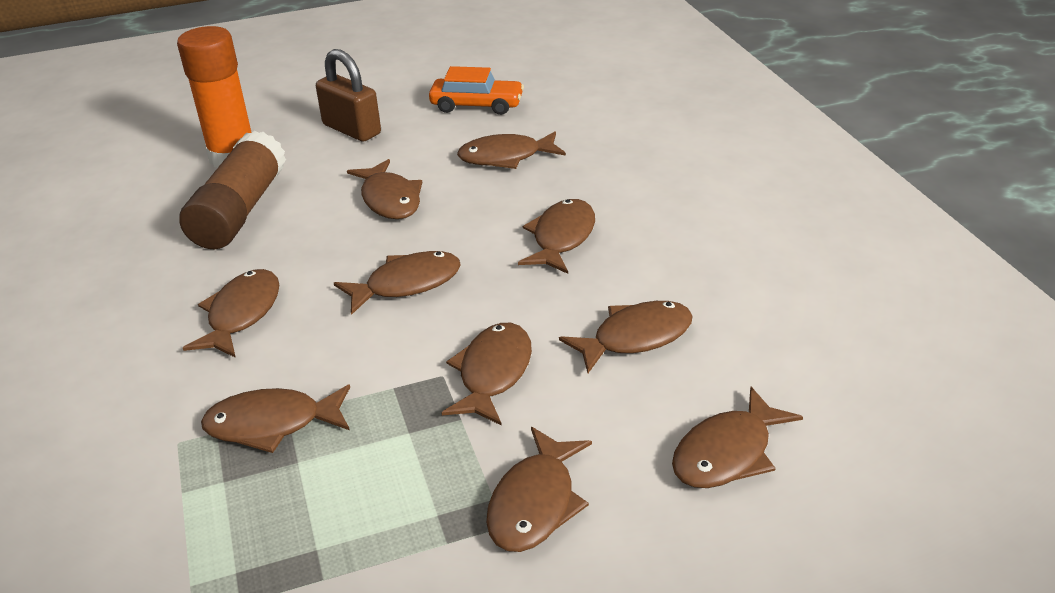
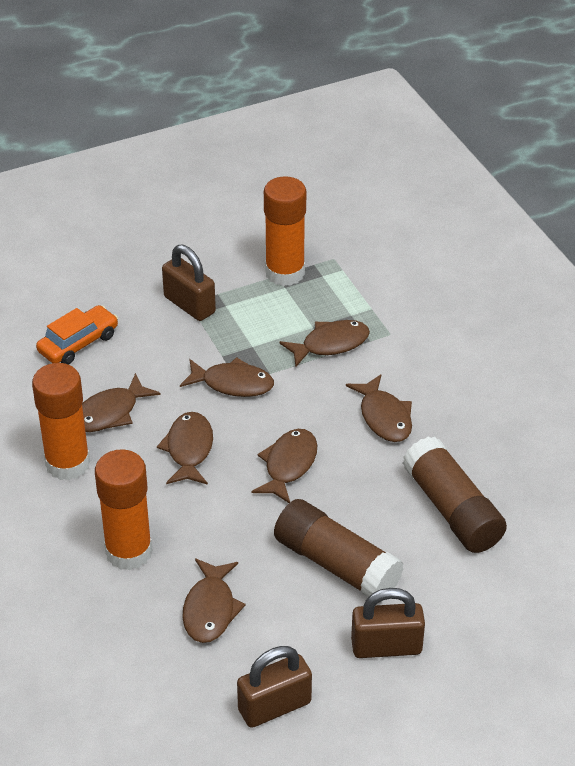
brown fish: [183,269,279,358] [201,385,350,453] [334,251,461,315] [347,159,422,219] [441,323,532,426] [457,131,566,169] [486,427,592,552] [518,199,595,274] [559,301,693,373] [672,387,803,488] = 10 -> [82,373,161,432] [157,412,213,485] [180,357,274,397] [182,559,246,643] [251,429,317,503] [279,320,370,367] [346,374,412,442] = 7
brown glue stick: [179,131,286,249] = 1 -> [274,499,404,602] [403,437,507,553] = 2
brown padlock: [316,49,381,142] = 1 -> [162,245,216,321] [237,646,312,728] [351,588,425,658] = 3
orange glue stick: [177,26,252,167] = 1 -> [32,363,90,480] [95,449,153,570] [264,176,306,286] = 3

